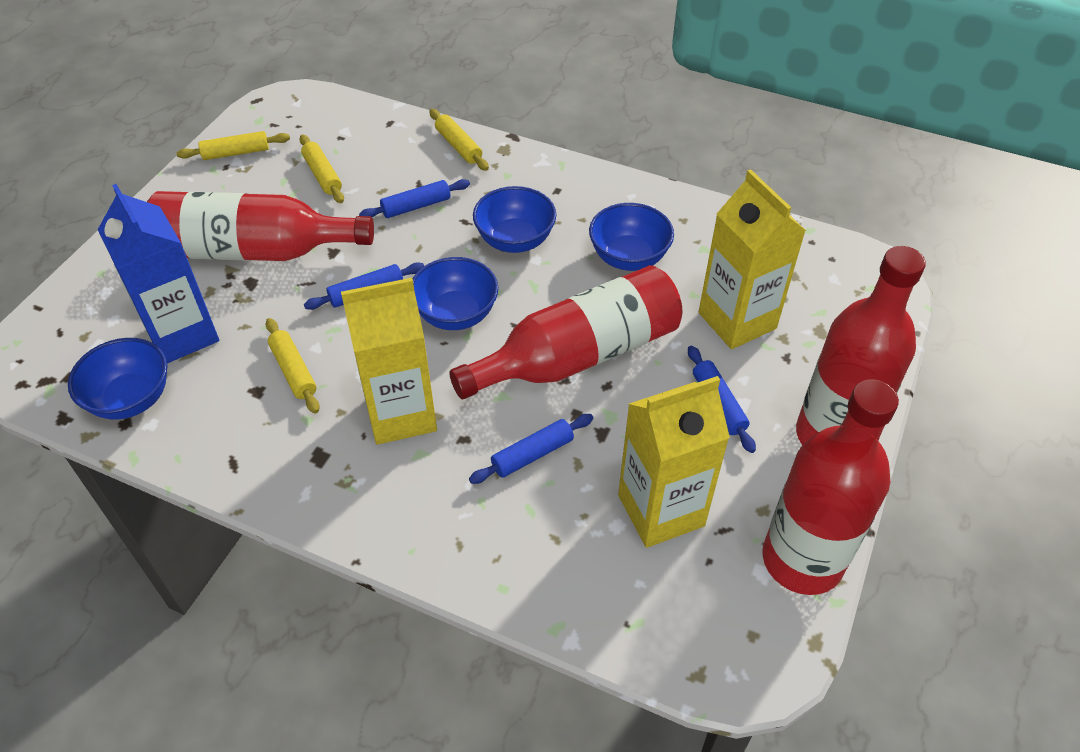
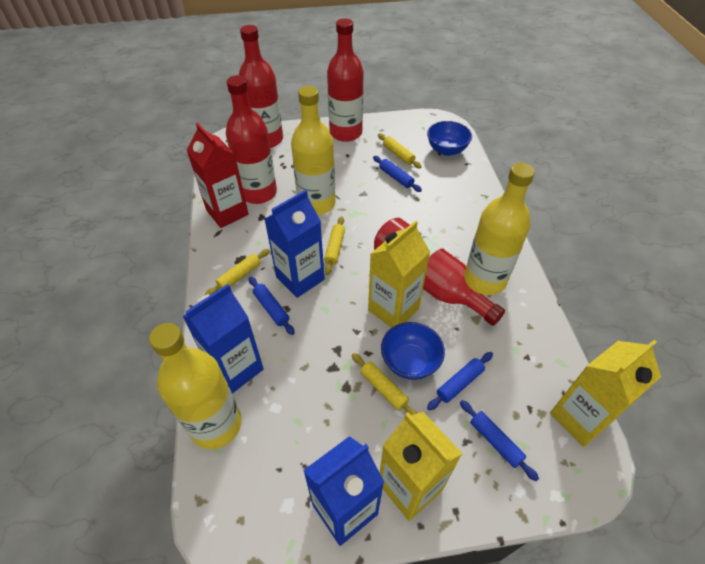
blue bowl: [68,338,168,420] [412,257,498,330] [473,186,556,253] [589,203,674,271] = 4 -> [381,322,445,380] [427,121,472,156] = 2
blue carton: [98,184,219,363] = 1 -> [182,284,264,394] [265,190,325,298] [303,436,384,546] = 3
red carton: none = 0 -> [187,122,249,228] = 1
yellow bottle: none = 0 -> [149,323,241,449] [291,86,336,215] [466,163,535,295] = 3

